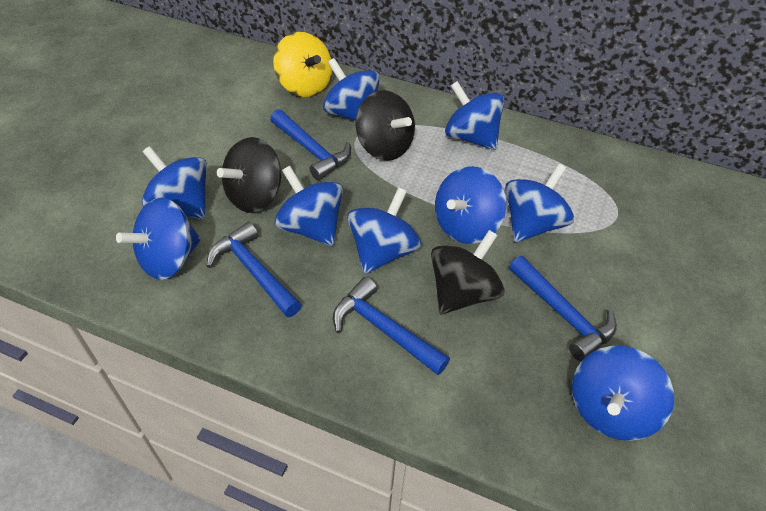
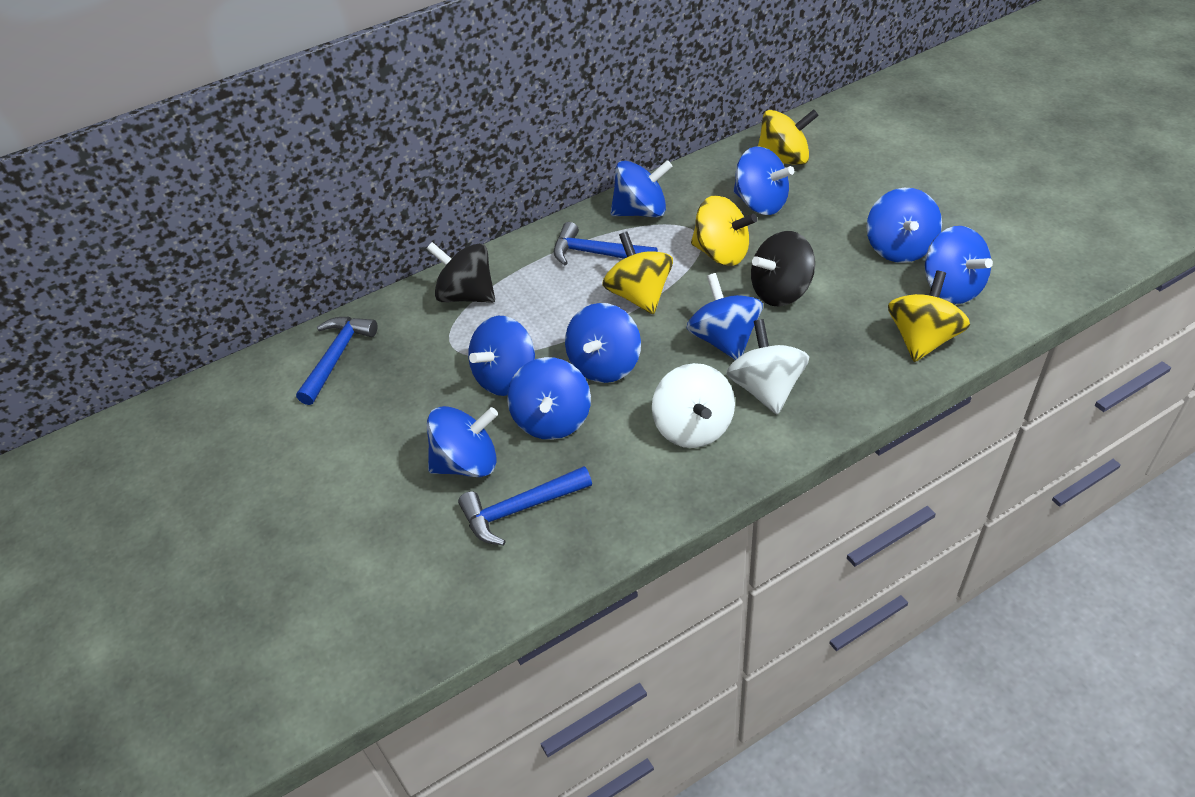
black spinning top: [217,137,281,213] [355,90,415,161] [431,230,504,314] = 3 -> [426,242,495,303] [751,231,815,307] = 2
blue hammer: [207,222,302,317] [270,109,351,180] [333,277,450,375] [509,256,617,362] = 4 -> [296,317,378,405] [458,466,592,546] [554,222,658,266] = 3
white spinning top: none = 0 -> [652,363,735,448] [726,319,809,415] = 2
yellow spinning top: [273,32,332,97] = 1 -> [602,232,673,315] [691,195,757,266] [758,109,819,165] [888,271,970,362] = 4

